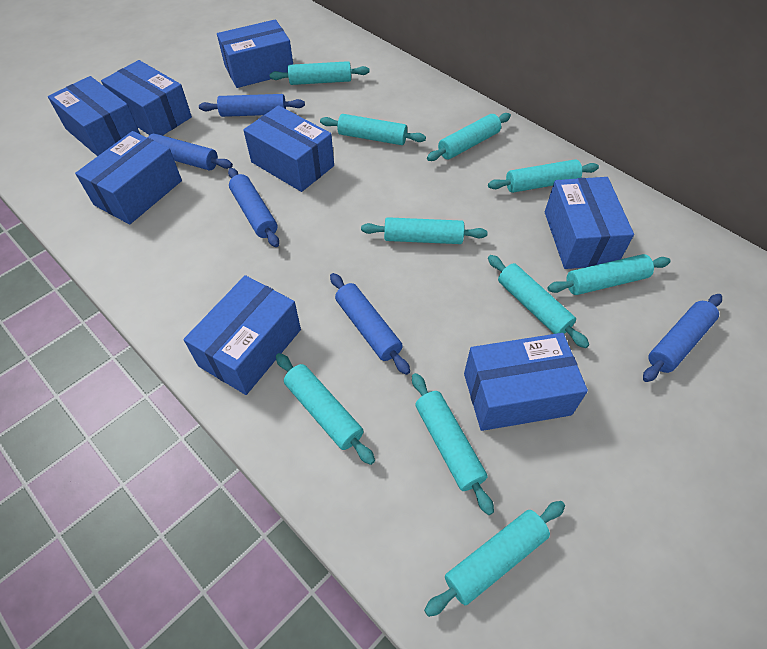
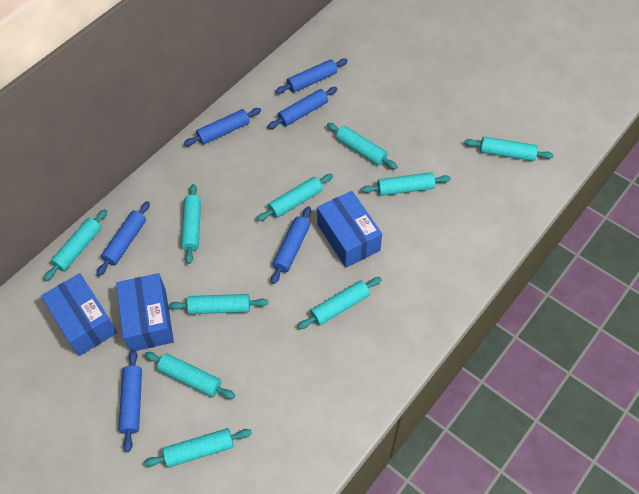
blue box: [48,76,140,156] [75,131,182,224] [101,60,192,136] [184,275,301,395] [217,19,293,88] [243,105,334,192] [464,333,588,431] [545,177,634,269] = 8 -> [41,273,117,356] [116,273,174,351] [317,191,382,268] = 3
blue rolling pin: [148,133,233,170] [199,94,305,117] [228,168,279,247] [330,273,410,375] [643,294,722,382] = 5 -> [97,201,150,276] [119,350,142,452] [184,108,261,146] [268,87,337,129] [271,206,311,284] [276,59,348,94] = 6

